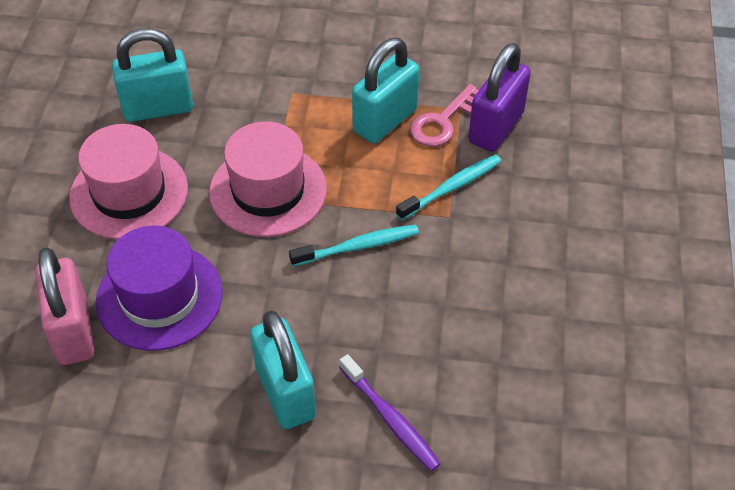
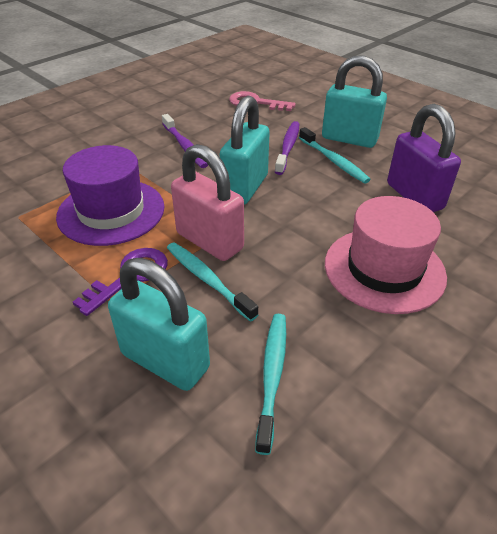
pink hat: [69,124,188,240] [209,121,327,237] = 2 -> [325,196,447,314] = 1
purple key: none = 0 -> [73,248,168,316] = 1
purple toothbrush: [339,354,441,471] = 1 -> [162,114,208,168] [275,121,299,175] = 2
turquoise toothbrush: [289,225,419,266] [396,154,502,220] = 2 -> [167,242,258,322] [255,314,286,455] [299,127,371,183] = 3

